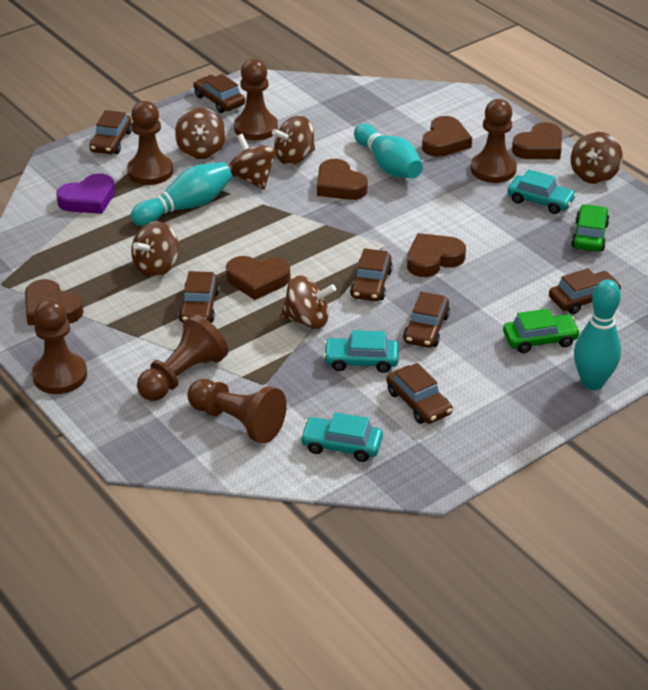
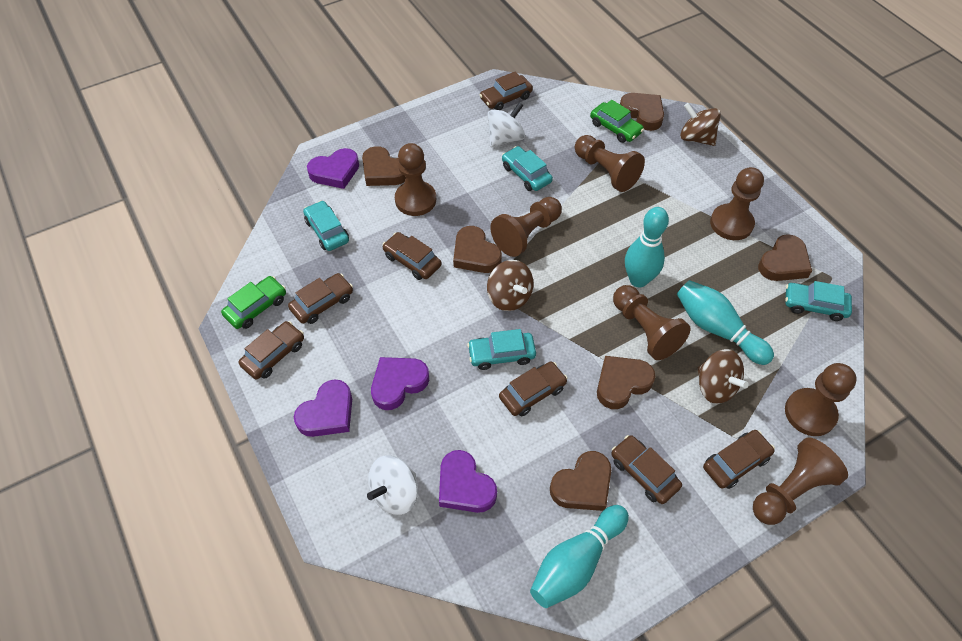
brown pawn: [32,299,87,394] [127,101,173,185] [137,314,228,401] [187,379,287,444] [234,59,278,140] [471,99,517,183] = 6 -> [395,143,436,216] [490,197,562,257] [575,135,645,192] [613,285,691,360] [710,167,764,240] [753,437,848,525] [785,363,857,436] = 7
brown spinning top: [131,221,179,278] [175,108,226,159] [228,134,276,189] [272,116,315,165] [281,275,336,329] [571,132,623,184] = 6 -> [487,260,533,311] [680,103,721,146] [697,349,749,404] = 3
purple heart: [56,173,115,214] = 1 -> [294,379,352,437] [307,148,359,189] [371,357,429,410] [439,450,497,513] = 4
turquoise car: [300,412,383,462] [323,330,399,373] [507,169,576,214] = 3 -> [303,201,349,251] [467,329,536,370] [502,146,553,191] [785,281,852,321] = 4
white spinning top: none = 0 -> [367,455,418,515] [488,102,525,147] = 2

